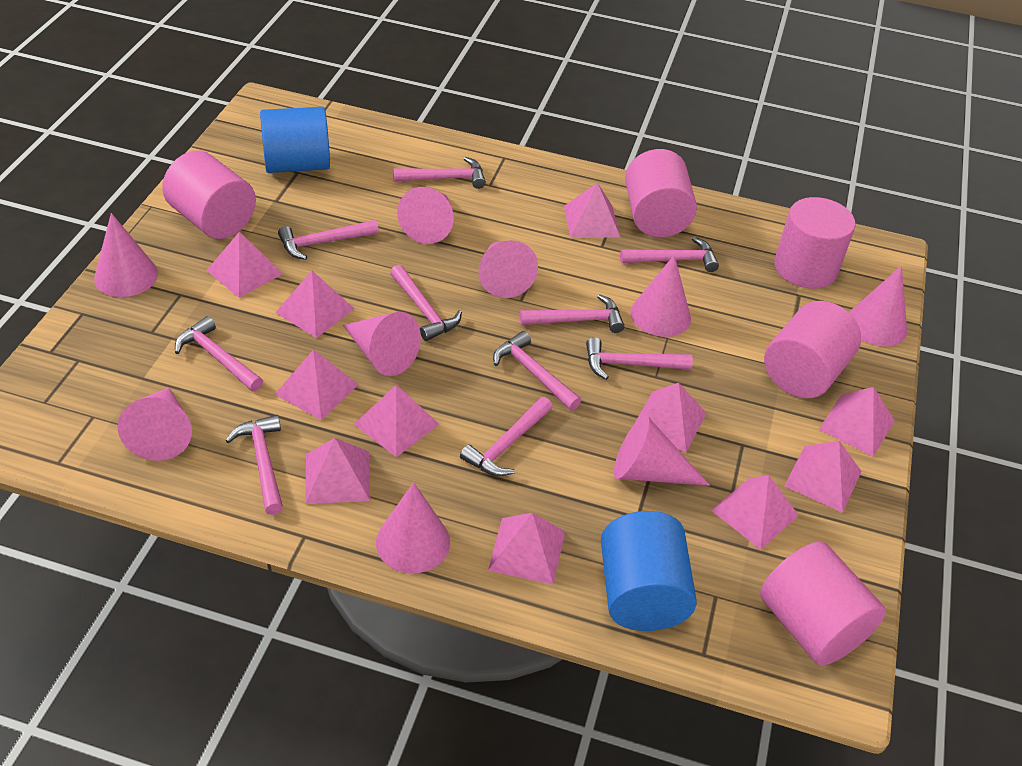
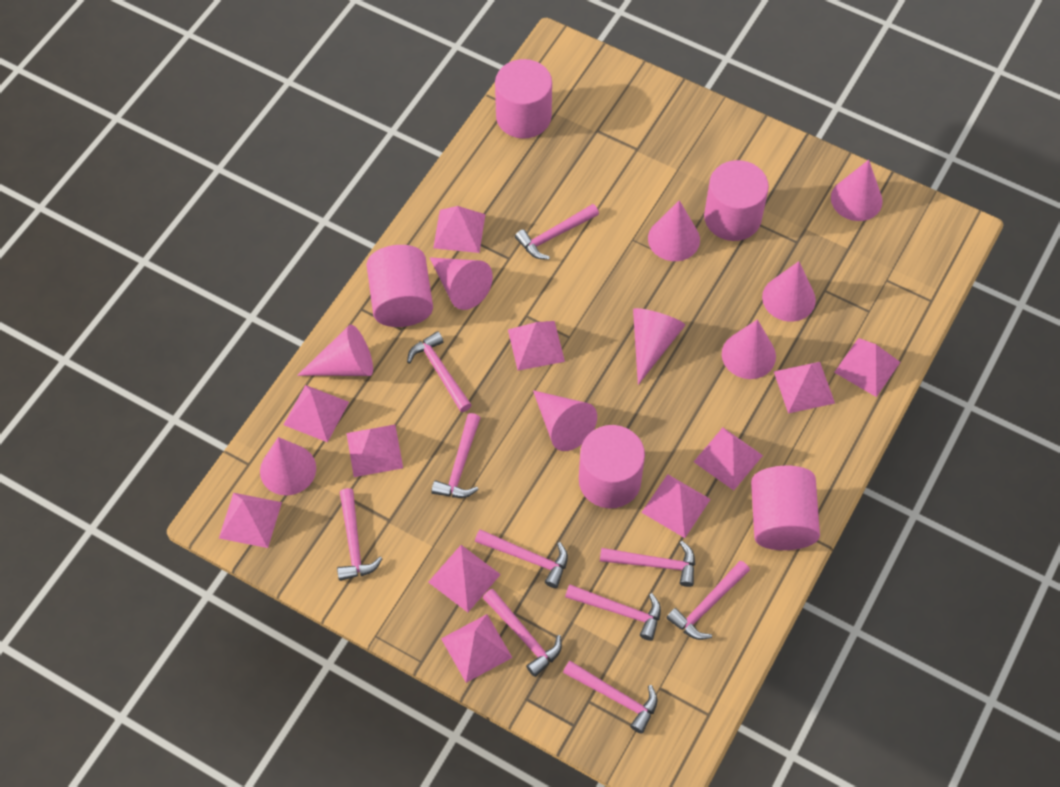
blue cylinder: [260,107,330,173] [601,511,697,631] = 2 -> none = 0

